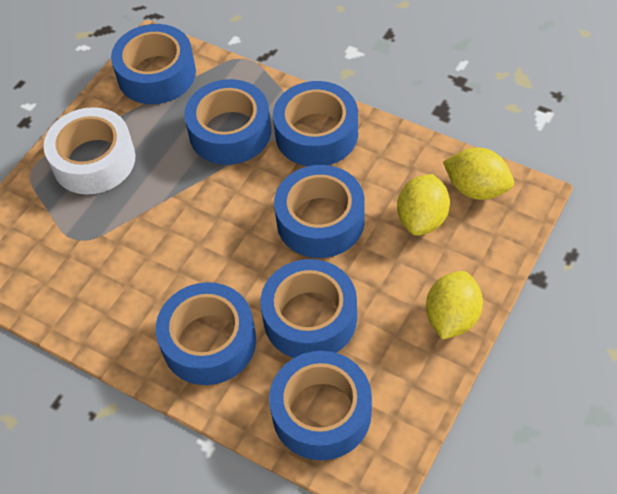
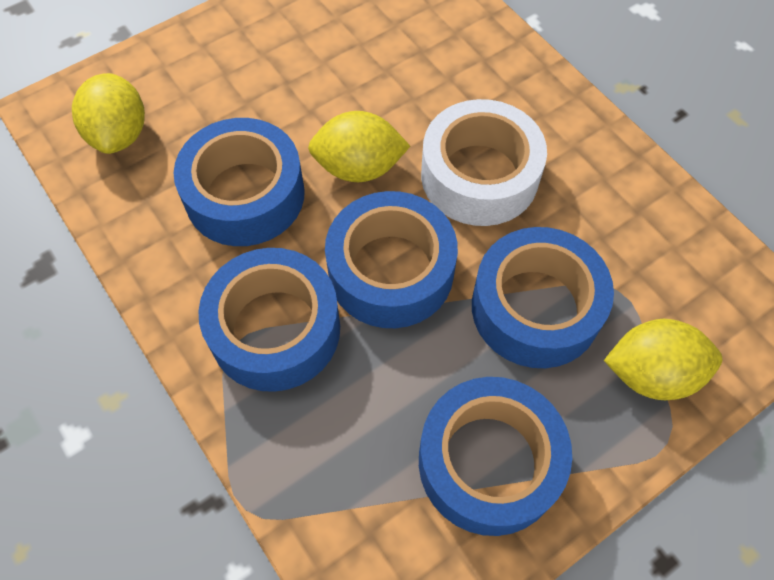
blue tape: [111,24,196,104] [156,282,256,385] [184,79,271,165] [260,259,357,358] [269,351,372,460] [273,81,358,166] [274,165,365,258] = 7 -> [174,118,305,246] [198,248,340,392] [325,191,458,328] [419,377,572,536] [472,227,614,368] = 5

